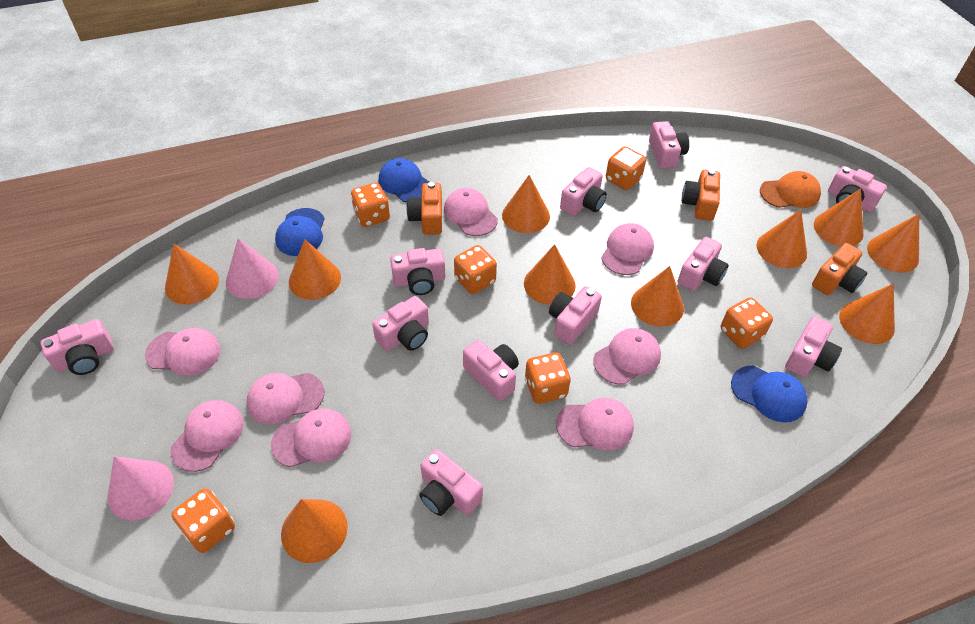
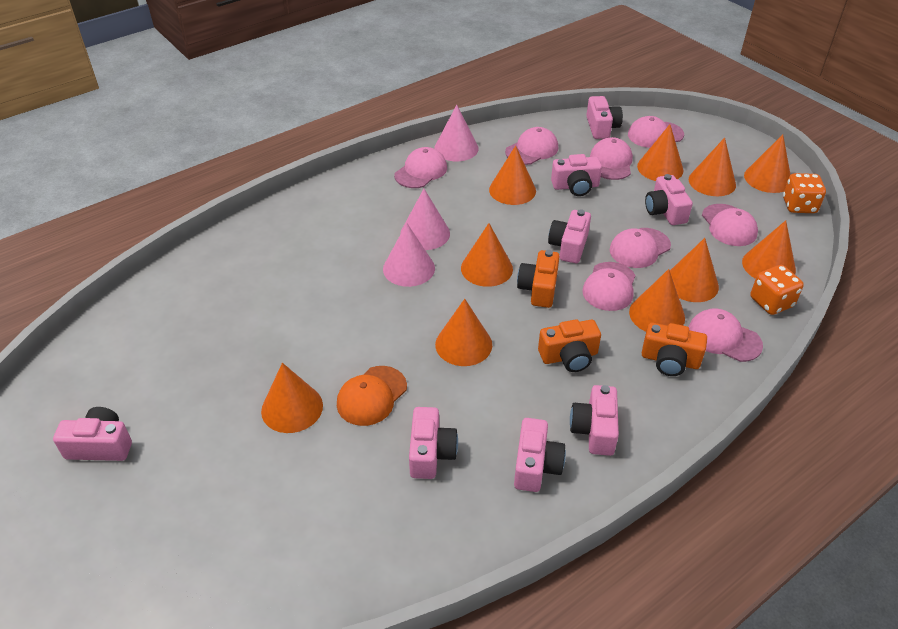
blue cap: [275,208,325,256] [379,158,429,202] [731,366,808,422] = 3 -> none = 0
orange dice: [172,488,235,553] [351,183,390,227] [454,245,497,294] [525,352,571,404] [606,147,646,190] [721,297,773,349] = 6 -> [750,265,804,315] [783,173,826,213] = 2
pink camera: [40,319,114,375] [372,296,429,351] [390,248,445,295] [419,449,483,516] [463,340,519,401] [549,286,602,345] [560,167,607,216] [649,121,689,169] [678,237,729,291] [785,316,842,377] [828,166,887,212] = 11 -> [53,407,132,461] [409,407,458,479] [514,418,566,492] [548,209,591,263] [551,154,602,196] [570,385,619,456] [586,96,623,139] [645,174,693,225] = 8
pink cone: [107,456,174,520] [226,238,279,299] = 2 -> [383,223,435,287] [400,189,450,250] [434,105,479,161] = 3

